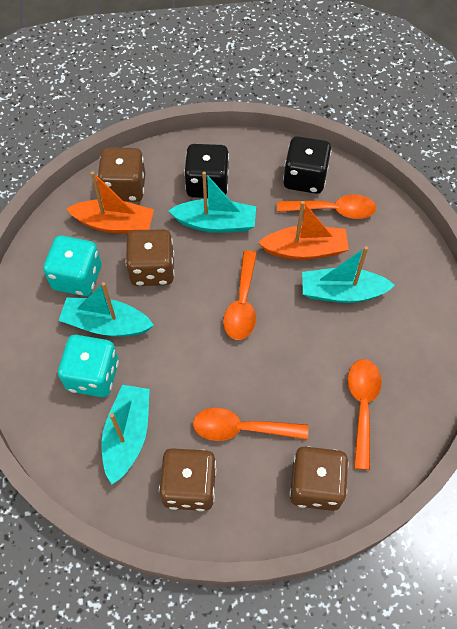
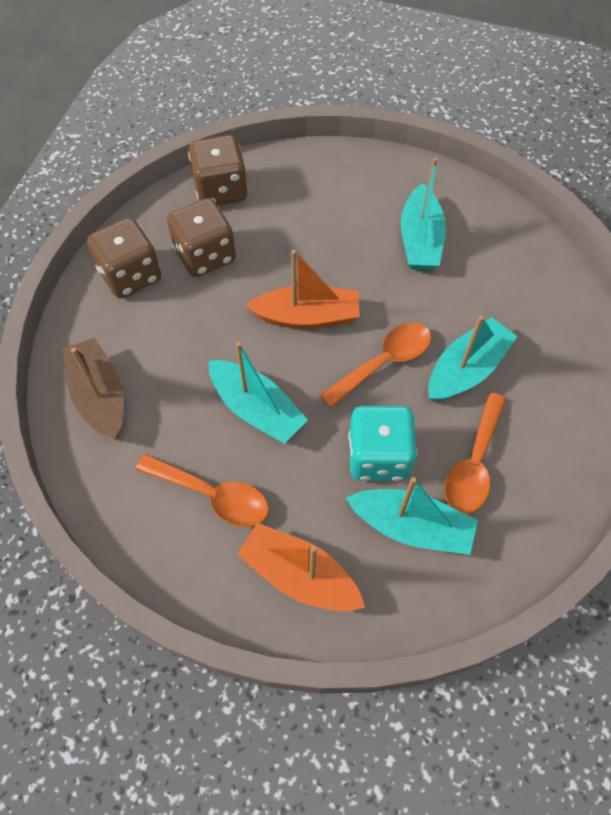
black dice: [184,144,229,198] [283,136,331,194] = 2 -> none = 0
brown boat: none = 0 -> [62,338,124,440] = 1
brown dice: [97,147,145,202] [126,229,175,286] [159,448,217,511] [290,446,349,511] = 4 -> [87,218,161,298] [167,198,236,277] [188,135,248,205] = 3
orange spoon: [193,408,308,441] [223,250,257,340] [277,194,376,219] [348,359,382,470] = 4 -> [135,454,269,527] [320,323,431,408] [444,392,506,514] = 3
turquoise dice: [43,236,101,296] [58,335,119,397] = 2 -> [348,406,417,481] = 1

